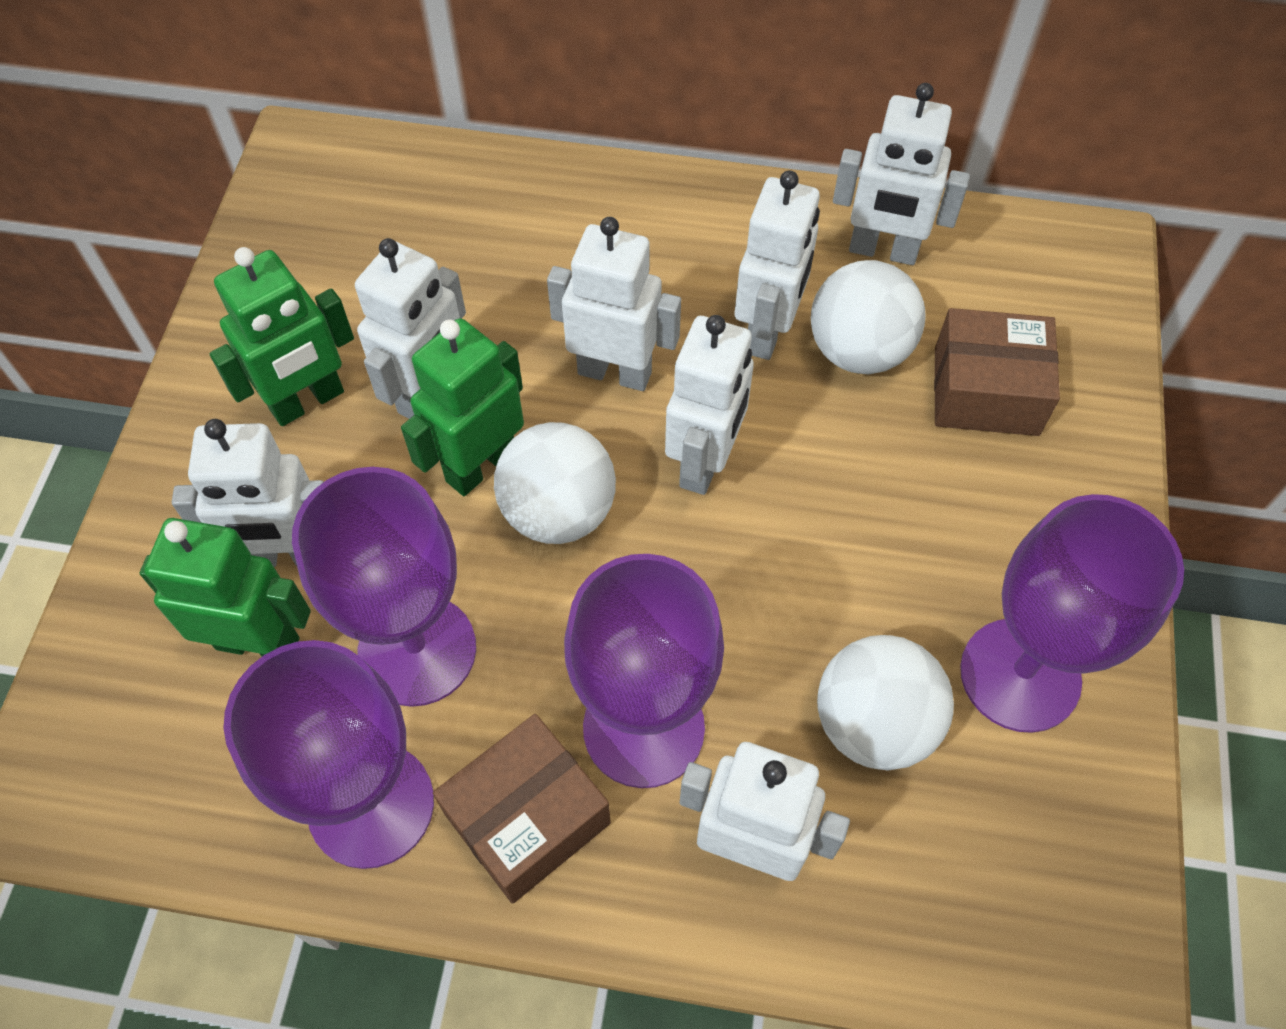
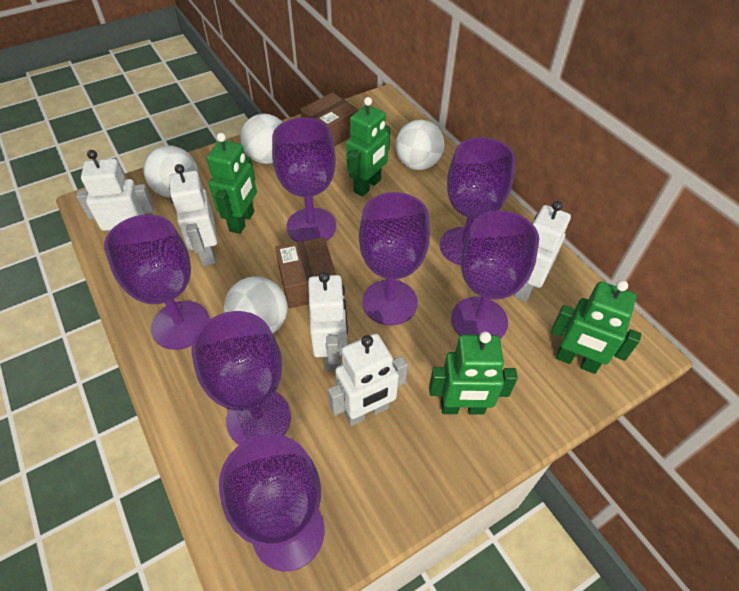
green robot: [140,518,311,657] [210,247,354,426] [401,318,524,496] = 3 -> [206,133,257,234] [346,97,390,196] [429,331,518,415] [551,280,641,374] = 4
purple goblet: [223,640,434,869] [292,467,476,707] [564,554,724,788] [960,494,1184,733] = 4 -> [104,214,210,350] [191,311,291,445] [219,434,325,571] [272,117,336,242] [359,192,430,325] [440,137,515,265] [451,211,539,339] = 7
white ball: [494,422,616,544] [811,260,926,374] [817,635,954,770] = 3 -> [144,145,198,198] [224,276,288,334] [240,113,283,164] [395,120,444,170] = 4
white robot: [172,419,324,567] [355,238,466,419] [547,217,681,391] [665,315,754,495] [680,742,850,881] [735,170,820,360] [833,83,970,265] = 7 -> [76,150,154,233] [169,164,217,266] [308,272,348,371] [328,333,408,426] [514,201,571,302] = 5

